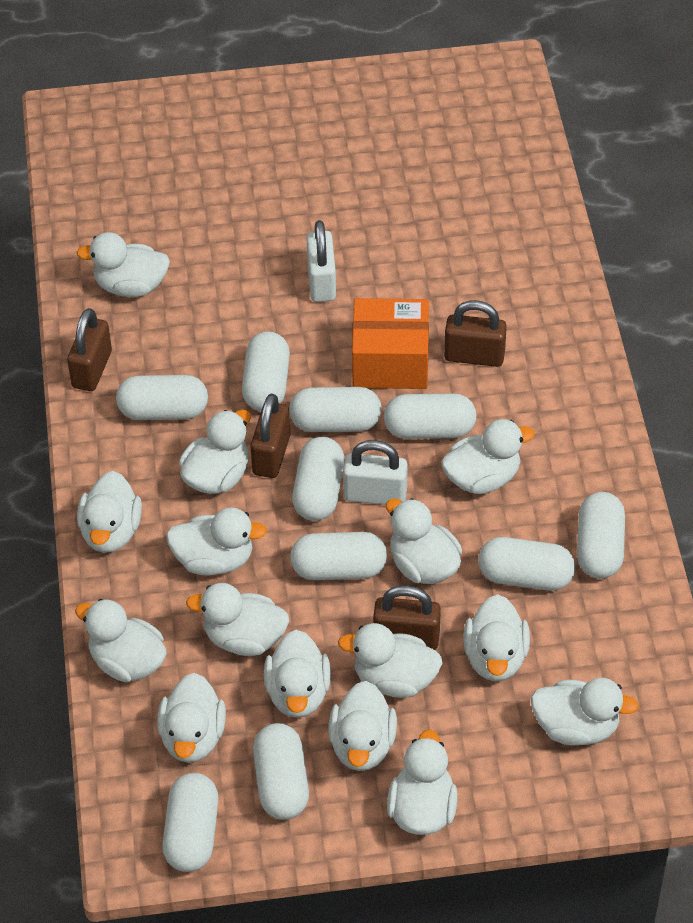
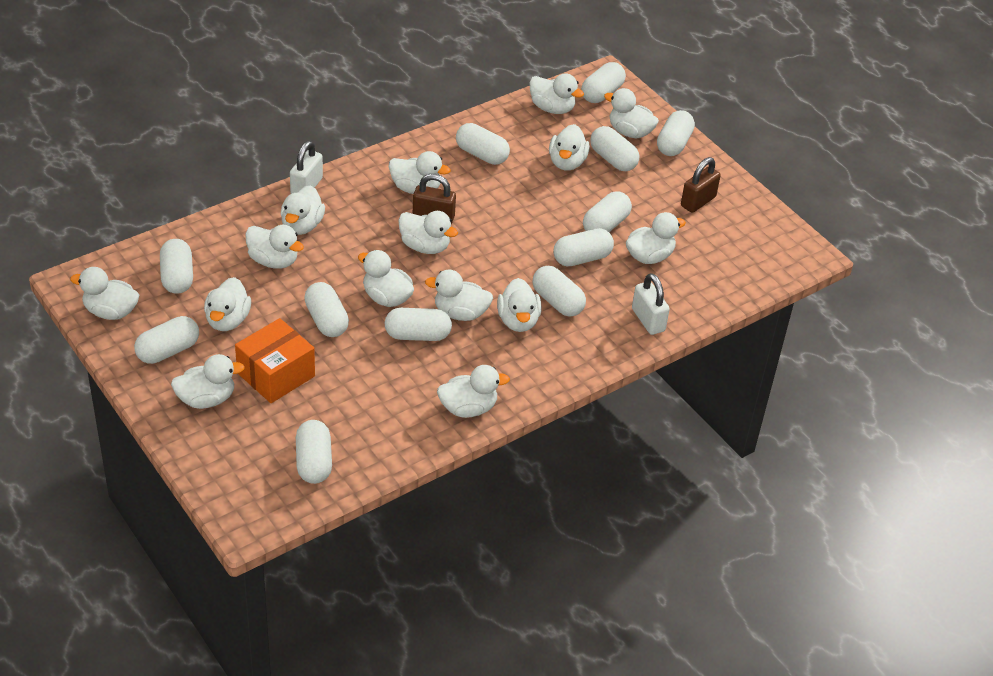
brown padlock: [67,308,112,391] [250,394,290,478] [373,585,441,650] [444,300,507,367] = 4 -> [413,174,456,224] [681,157,721,213] = 2
white capsule: [116,375,208,420] [162,773,219,872] [242,331,290,411] [253,723,309,820] [289,387,382,432] [290,532,387,580] [292,437,344,521] [384,393,477,439] [478,537,575,591] [577,492,625,579] = 10 -> [134,316,199,364] [160,239,193,294] [296,420,332,484] [304,282,349,337] [385,308,452,341] [456,123,510,165] [532,266,586,317] [553,228,614,266] [581,62,626,103] [583,191,632,232] [590,126,639,171] [657,110,695,156] = 12

